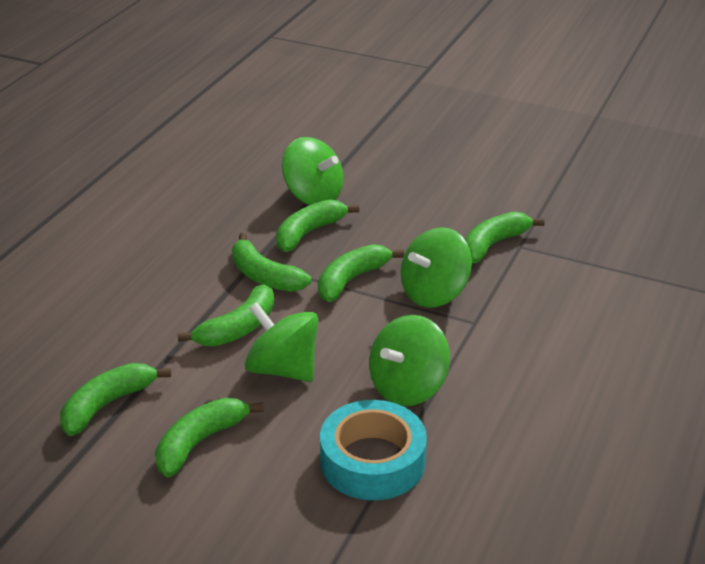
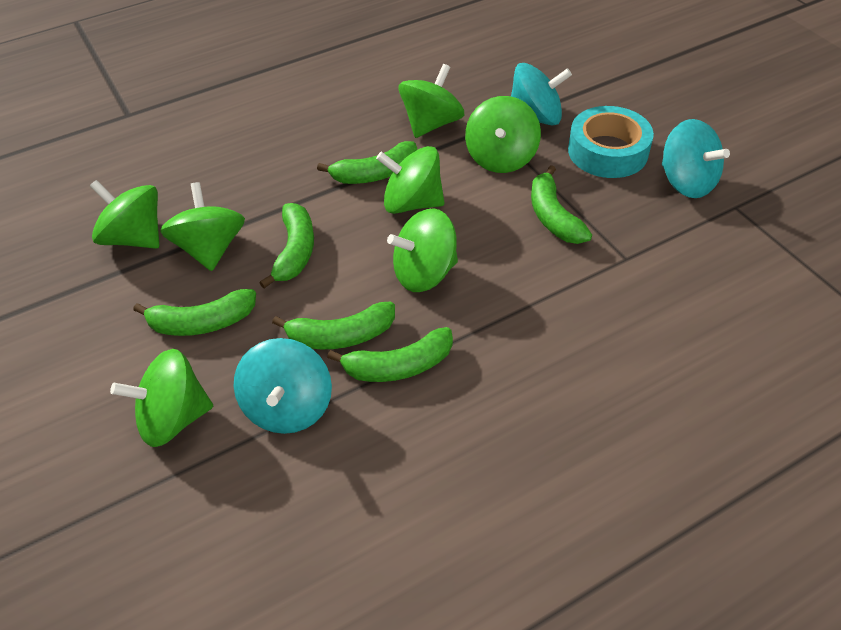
green banana: [60,363,171,436] [155,398,264,477] [178,284,274,347] [232,233,311,292] [276,199,359,252] [318,244,404,302] [465,211,544,264] = 7 -> [133,289,256,336] [259,203,314,288] [272,302,395,349] [317,141,417,184] [327,327,453,382] [531,165,592,244] = 6
green spinning top: [245,302,318,382] [282,137,344,205] [369,315,450,406] [400,227,472,308] = 4 -> [90,180,159,249] [110,349,213,447] [160,182,245,271] [376,146,444,214] [387,208,458,292] [398,64,464,138] [465,96,541,173] = 7
turquoise spinning top: none = 0 -> [234,338,332,434] [511,63,572,125] [662,119,730,198] = 3

